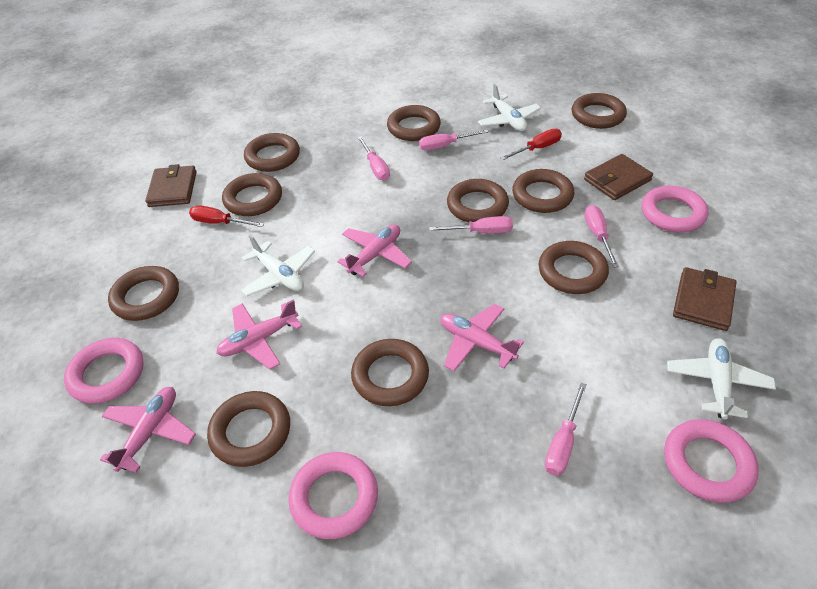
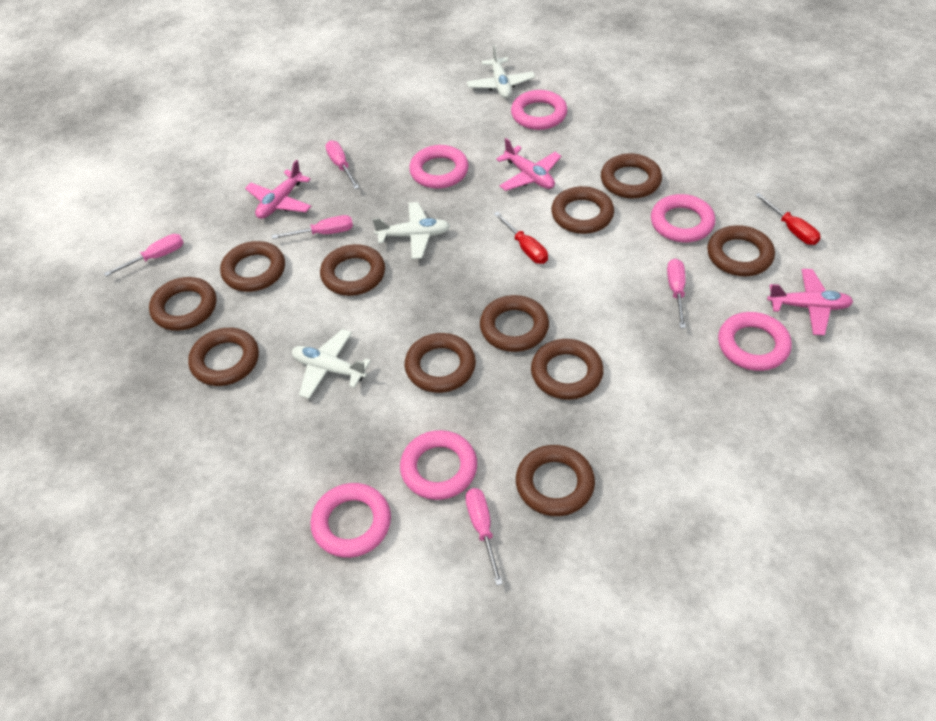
brown ring: [108,266,179,321] [207,391,290,467] [222,173,282,216] [244,133,300,172] [351,339,429,406] [387,105,441,141] [447,179,509,222] [512,169,574,213] [539,241,609,294] [572,93,627,129] = 10 -> [149,277,216,331] [188,328,259,386] [220,241,285,292] [320,244,385,296] [405,333,476,393] [480,295,549,352] [516,445,595,516] [531,339,604,400] [551,186,614,234] [601,153,662,199] [707,225,775,276] = 11
brown wallet: [145,164,197,207] [584,154,653,200] [673,267,737,331] = 3 -> none = 0
pink plane: [100,387,196,473] [216,299,302,370] [338,224,412,277] [440,304,524,371] = 4 -> [245,160,312,219] [496,138,562,191] [767,269,853,335] = 3
pink ring: [64,338,144,404] [289,452,378,539] [642,186,708,232] [664,419,759,503] = 4 -> [310,483,391,558] [400,430,477,500] [409,145,469,189] [511,90,567,130] [651,194,715,242] [718,312,792,371] = 6

